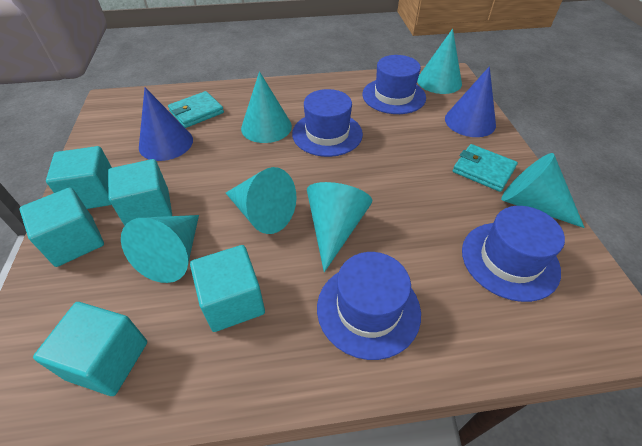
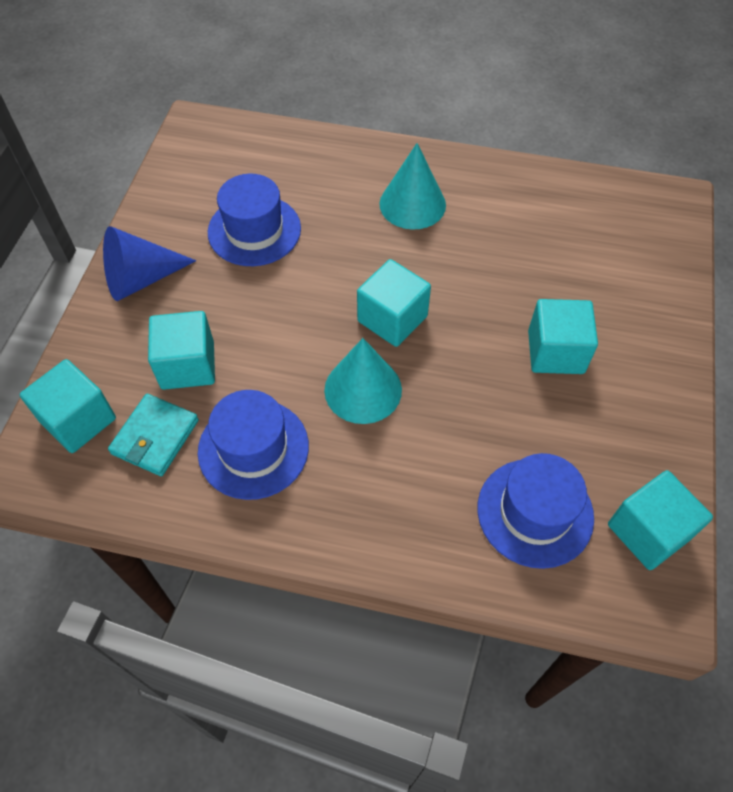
blue cone: [139,88,193,161] [445,66,496,137] = 2 -> [103,226,196,301] = 1
blue hat: [292,89,363,157] [317,252,421,360] [362,55,426,114] [462,206,565,302] = 4 -> [198,390,309,500] [208,174,301,266] [478,453,594,569] = 3
turquoise cone: [121,215,199,283] [226,167,297,234] [241,71,292,143] [307,182,372,272] [417,29,462,94] [501,153,585,228] = 6 -> [324,338,402,424] [379,143,446,230] = 2
turquoise wallet: [168,91,224,128] [453,144,518,192] = 2 -> [108,394,199,476] = 1

